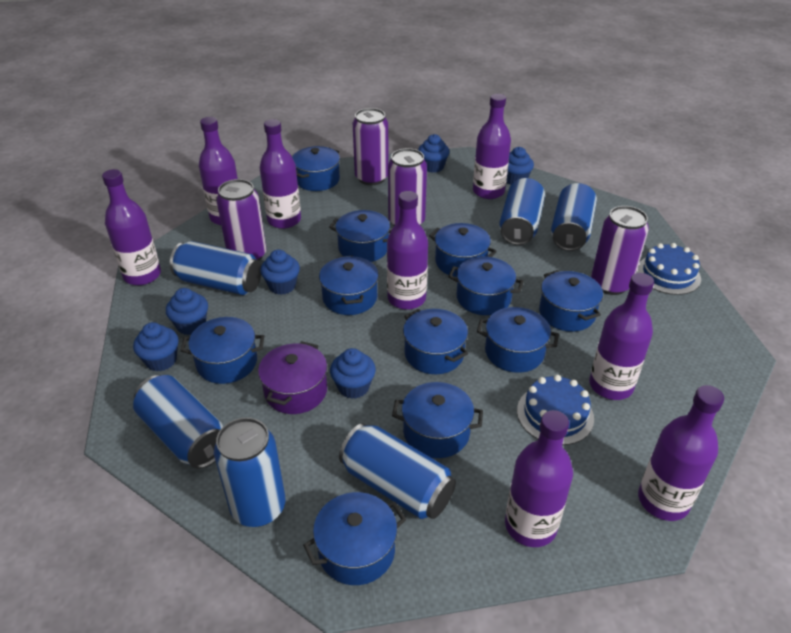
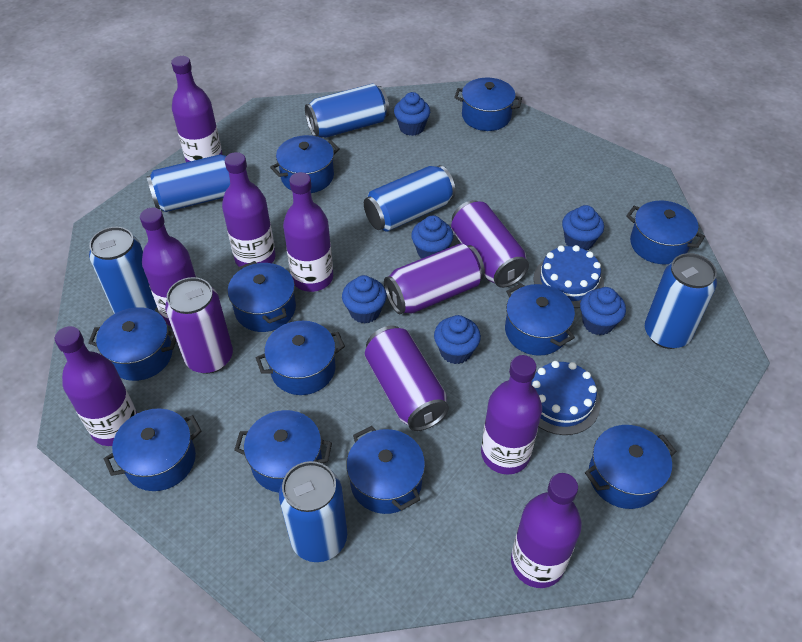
purple bottle: [102,169,161,285] [199,117,238,225] [260,119,301,229] [387,191,428,310] [473,94,511,199] [505,410,573,547] [589,273,654,400] [638,385,724,521] = 8 -> [55,326,137,446] [140,208,196,326] [171,56,223,162] [222,152,276,267] [283,172,333,292] [481,355,542,474] [511,473,582,588] = 7
purple pot: [258,341,327,414] = 1 -> none = 0

